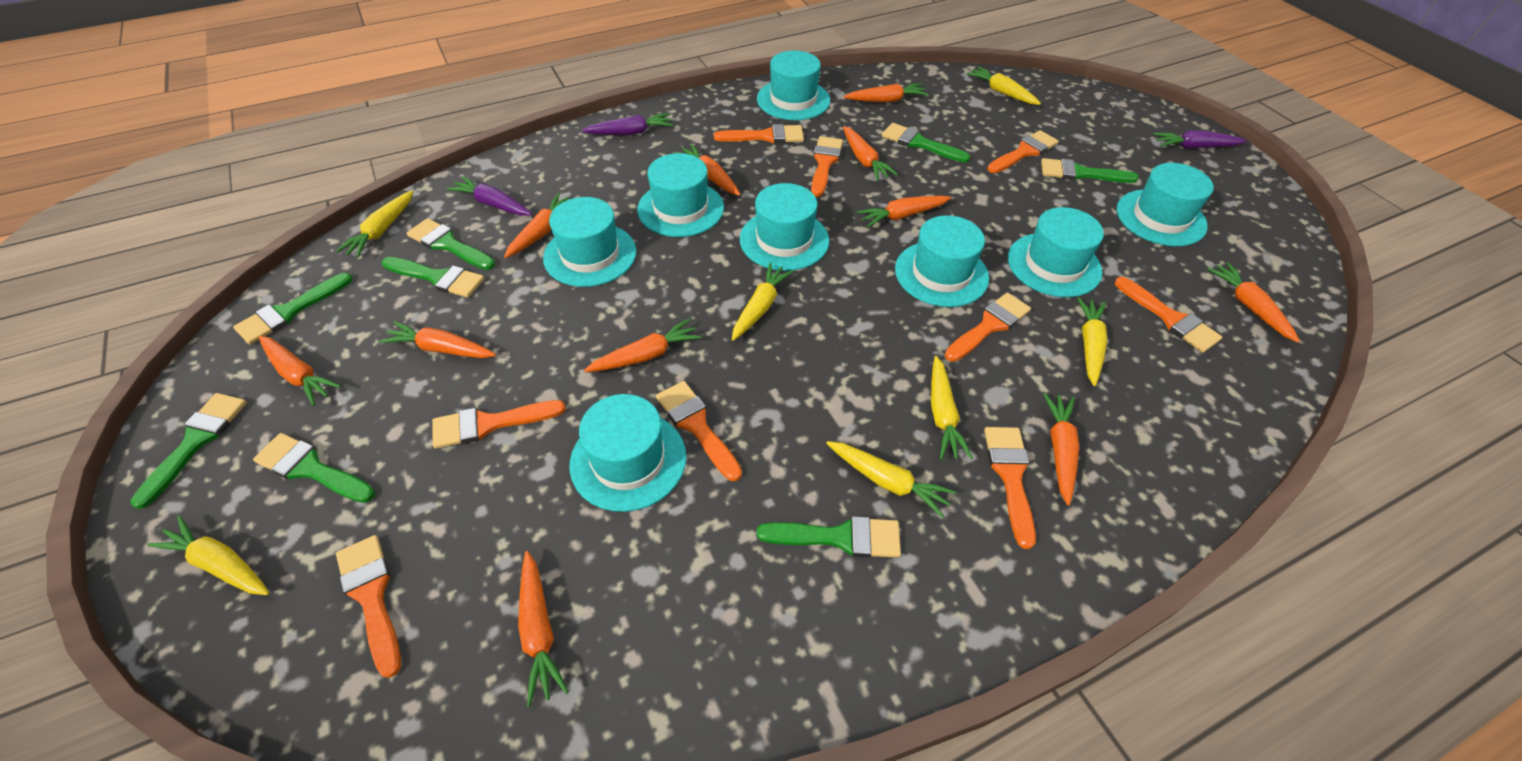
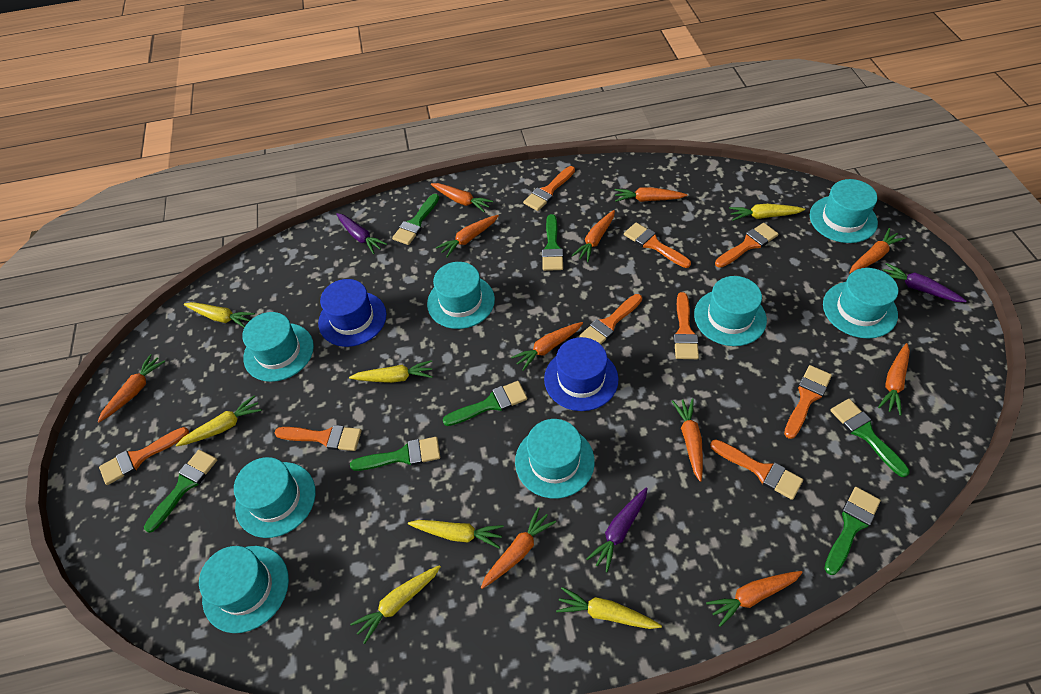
blue hat: none = 0 -> [318,279,387,347] [544,337,619,411] = 2
green brush: [130,393,247,509] [233,273,353,344] [253,433,375,503] [382,257,484,298] [407,218,495,270] [757,516,901,558] [882,123,970,163] [1041,158,1139,183] = 8 -> [144,450,217,533] [350,437,440,471] [392,194,439,245] [443,381,527,426] [542,214,563,271] [825,487,881,575] [830,399,910,477] = 7

